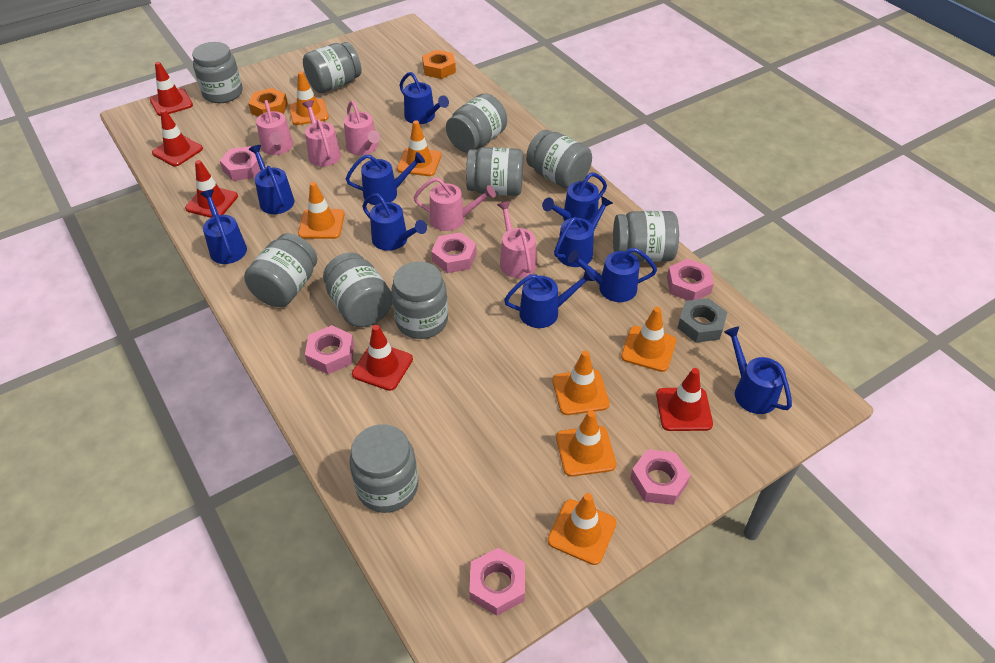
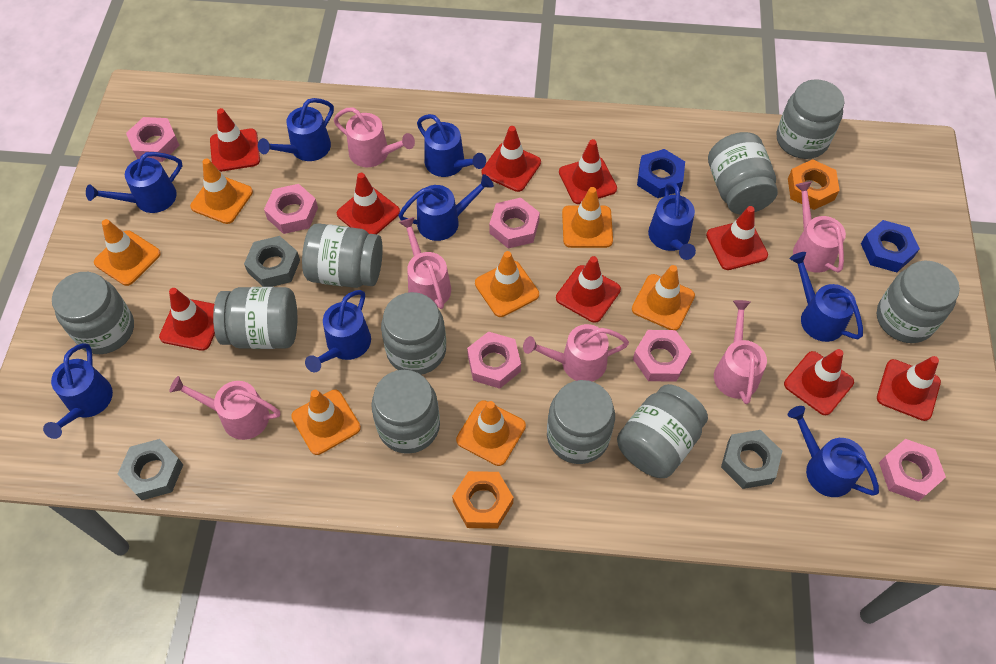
blue nut: none = 0 -> [637,149,685,198] [861,220,920,272] = 2
blue watering can: [200,190,247,264] [249,145,294,214] [346,152,425,205] [362,193,427,251] [399,72,449,124] [504,269,595,328] [542,172,607,223] [554,196,613,267] [568,248,657,302] [724,326,792,414] = 10 -> [43,343,113,439] [86,152,182,213] [258,98,334,161] [305,290,371,372] [398,174,494,241] [417,114,486,177] [648,182,696,260] [788,406,879,497] [790,252,863,342] = 9
grey nut: [678,298,727,343] = 1 -> [118,439,183,500] [244,236,300,287] [721,430,782,489] = 3
pink watering can: [256,100,293,155] [302,100,341,167] [344,101,380,155] [414,178,496,231] [497,201,536,278] = 5 -> [169,376,280,440] [333,107,415,167] [399,217,451,309] [523,324,629,381] [714,300,767,404] [793,182,846,273] = 6
red traffic cone: [150,62,193,116] [152,109,203,166] [185,160,238,218] [352,325,413,391] [656,368,713,431] = 5 -> [159,288,215,351] [210,108,260,172] [337,173,400,234] [482,126,541,192] [556,256,621,323] [559,139,617,204] [706,206,768,270] [784,349,854,415] [877,356,941,421] = 9

